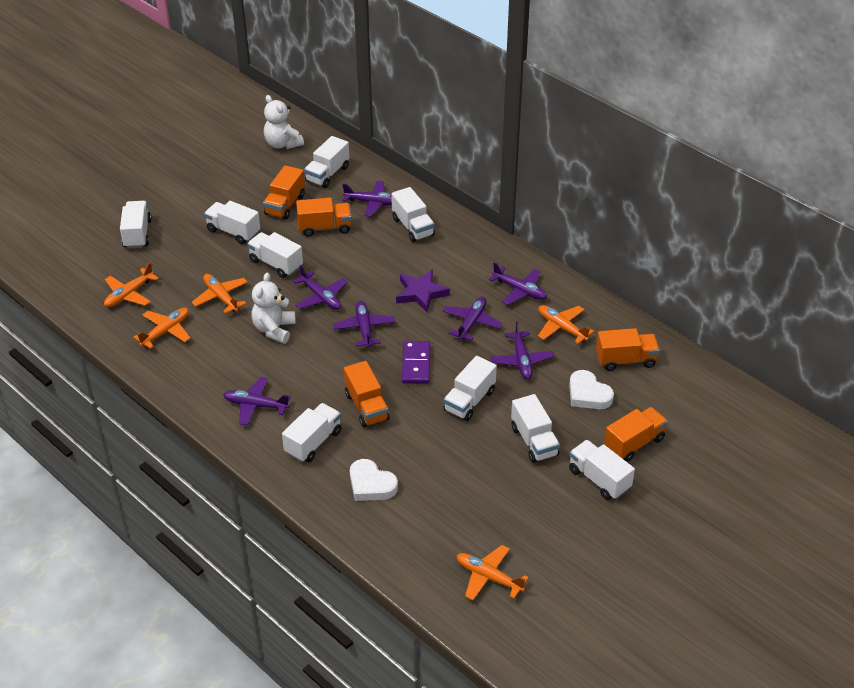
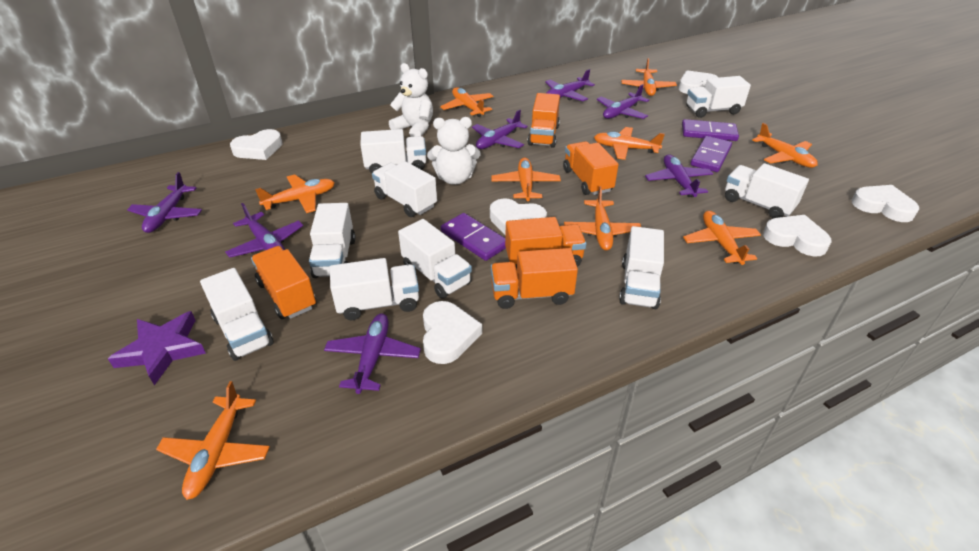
orange plane: [104,262,159,307] [133,308,191,349] [192,274,248,314] [456,545,529,600] [538,305,594,344] = 5 -> [156,381,270,500] [255,174,335,213] [440,87,494,117] [491,157,561,201] [564,186,641,250] [594,127,665,160] [621,58,677,96] [683,211,761,265] [752,123,818,168] = 9
purple domino: [402,341,430,384] = 1 -> [441,213,506,261] [682,119,739,141] [691,136,732,172] = 3
white heart: [350,459,398,501] [569,370,614,409] = 2 -> [230,129,283,160] [423,301,482,364] [490,198,547,235] [679,70,719,94] [763,215,832,256] [852,185,919,222] = 6

